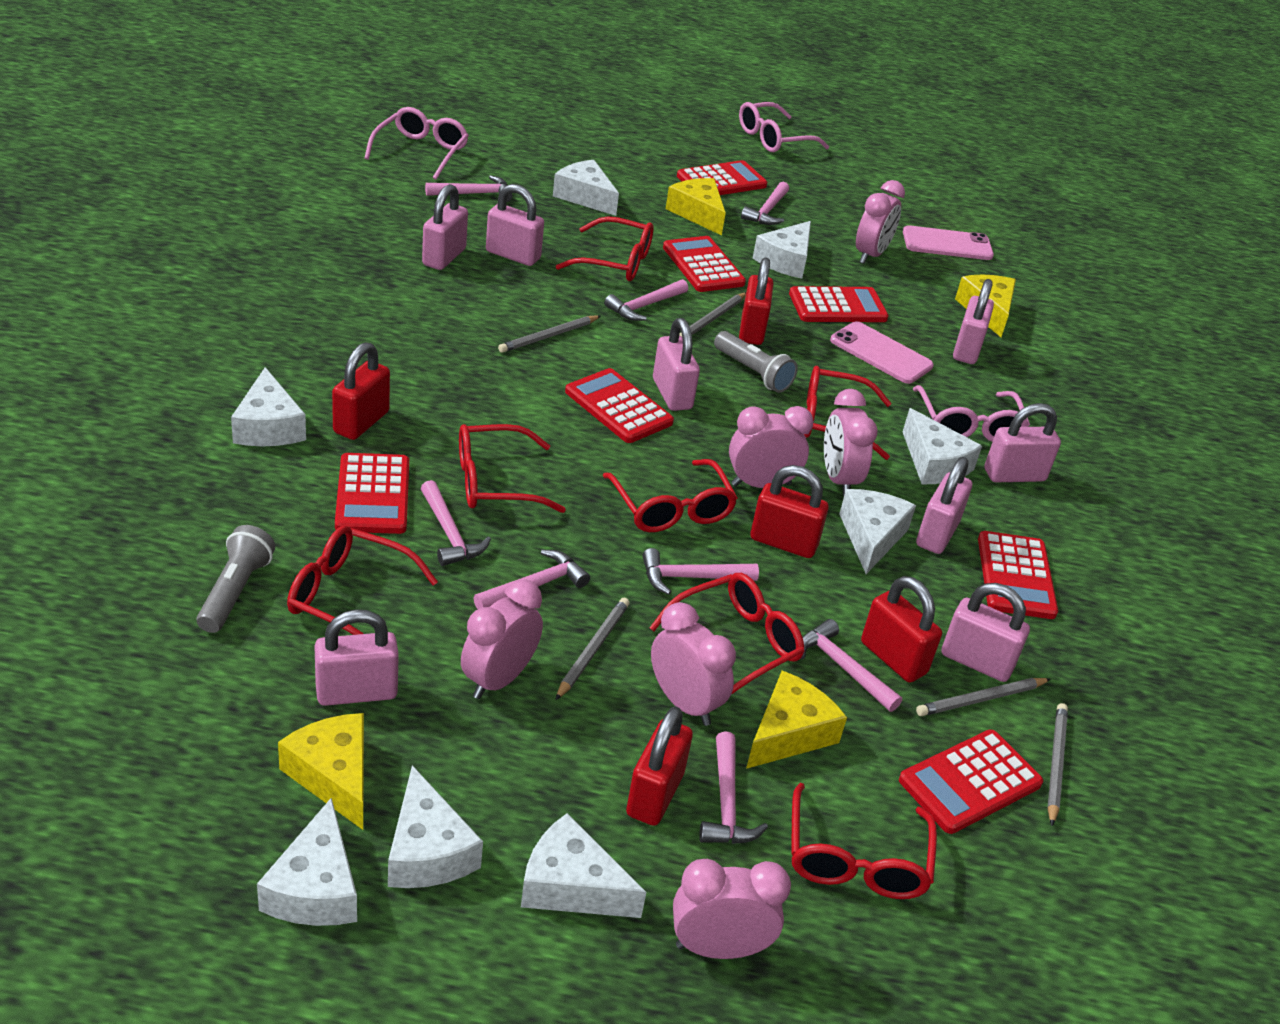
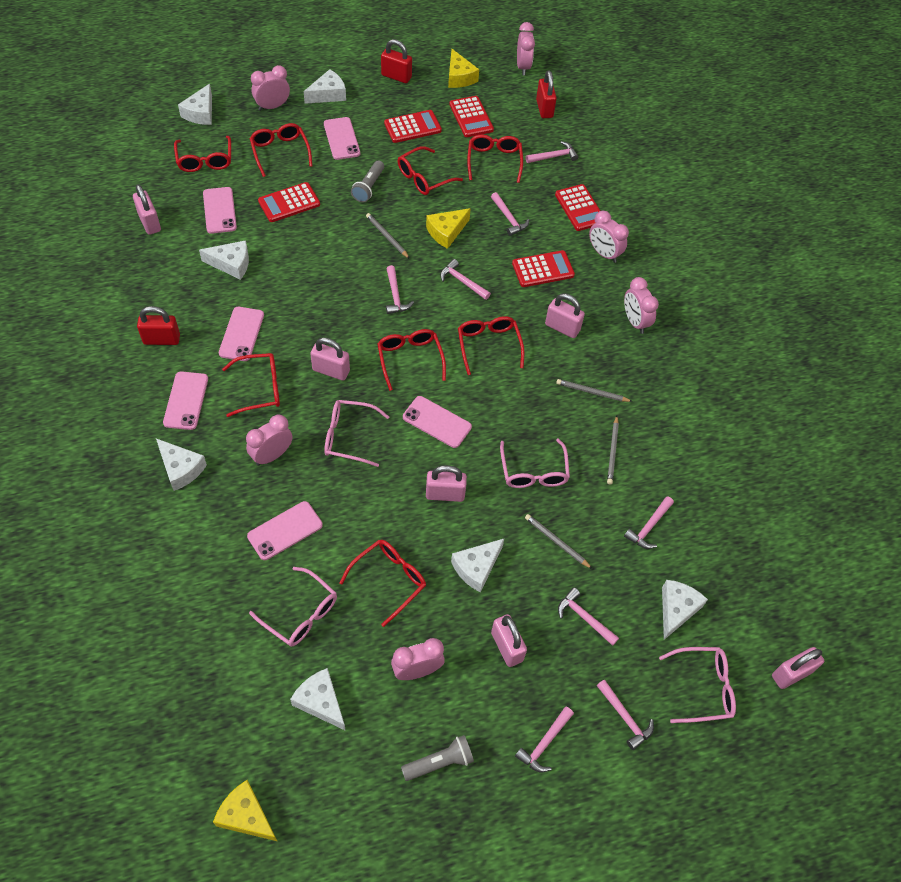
grey pencil: [498,315,601,353] [555,598,630,700] [679,292,746,337] [916,678,1051,716] [1047,703,1068,826] = 5 -> [366,213,410,259] [525,514,592,569] [556,379,633,402] [607,416,619,485] = 4
pink glasses: [364,107,469,180] [739,102,829,152] [913,385,1030,442] = 3 -> [249,567,337,647] [324,400,389,467] [500,438,570,488] [659,647,736,723] = 4
pink padlock: [314,609,399,706] [422,184,468,270] [486,184,544,266] [653,318,700,411] [916,457,972,554] [942,583,1030,682] [953,279,994,364] [985,403,1061,482] = 8 -> [133,184,161,235] [310,337,350,381] [426,465,467,502] [491,614,527,667] [545,294,585,338] [772,647,824,689] = 6
pink phone: [830,321,934,384] [903,225,994,260] = 2 -> [163,371,208,430] [203,187,237,234] [219,307,264,361] [247,501,323,560] [324,117,360,160] [403,396,472,448] = 6
red calculator: [335,453,409,534] [565,368,674,443] [663,236,746,292] [677,160,767,195] [789,286,889,322] [899,730,1043,834] [978,531,1058,619] = 7 -> [258,182,320,222] [384,110,442,143] [449,96,494,137] [512,250,575,287] [555,184,600,231] = 5
red glasses: [287,525,438,635] [459,424,566,513] [556,216,654,281] [603,459,738,532] [650,573,805,695] [791,783,937,899] [804,366,891,460] = 7 -> [174,136,231,172] [222,353,280,417] [250,123,312,177] [339,540,426,627] [377,329,446,391] [398,146,463,195] [458,316,524,375] [467,135,523,183] = 8
red padlock: [332,342,390,440] [626,706,693,826] [739,257,773,345] [750,465,829,558] [861,576,942,683] = 5 -> [137,306,180,345] [381,39,412,83] [536,71,557,118] = 3
white cheese: [231,367,306,446] [257,798,357,926] [388,765,483,888] [521,813,647,918] [553,160,619,216] [753,221,811,279] [839,489,916,574] [903,408,982,484] = 8 -> [156,439,207,491] [178,83,212,125] [199,240,249,280] [290,668,346,731] [304,69,346,104] [451,539,504,593] [662,580,708,640] = 7
yellow cheese: [278,713,364,830] [666,178,726,236] [746,671,847,769] [955,275,1016,337] = 4 -> [213,780,277,841] [426,208,471,249] [448,49,479,88] = 3

